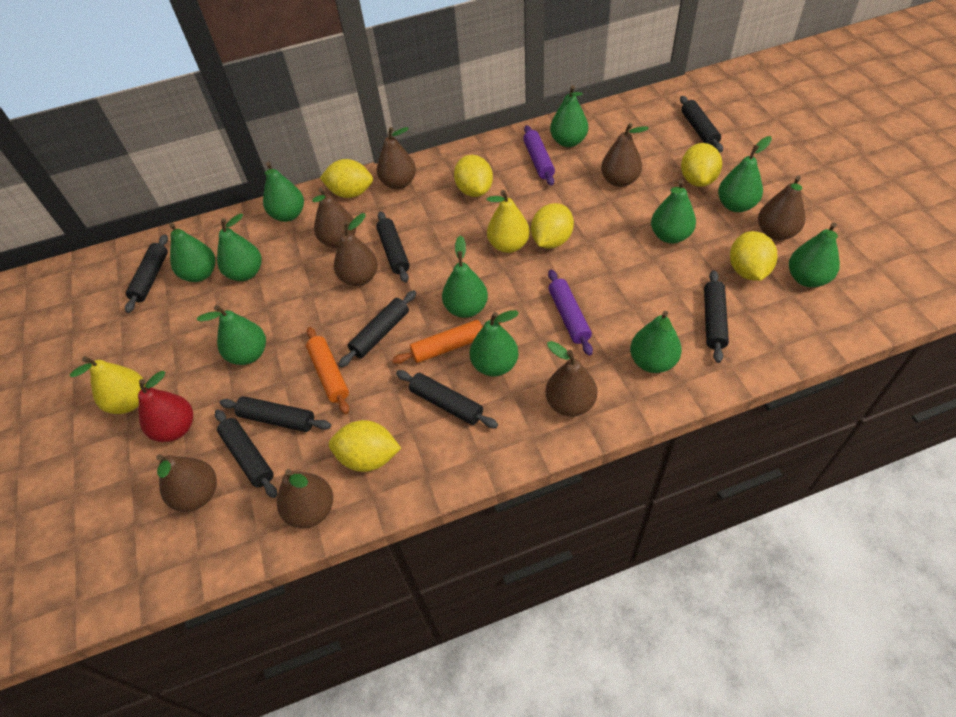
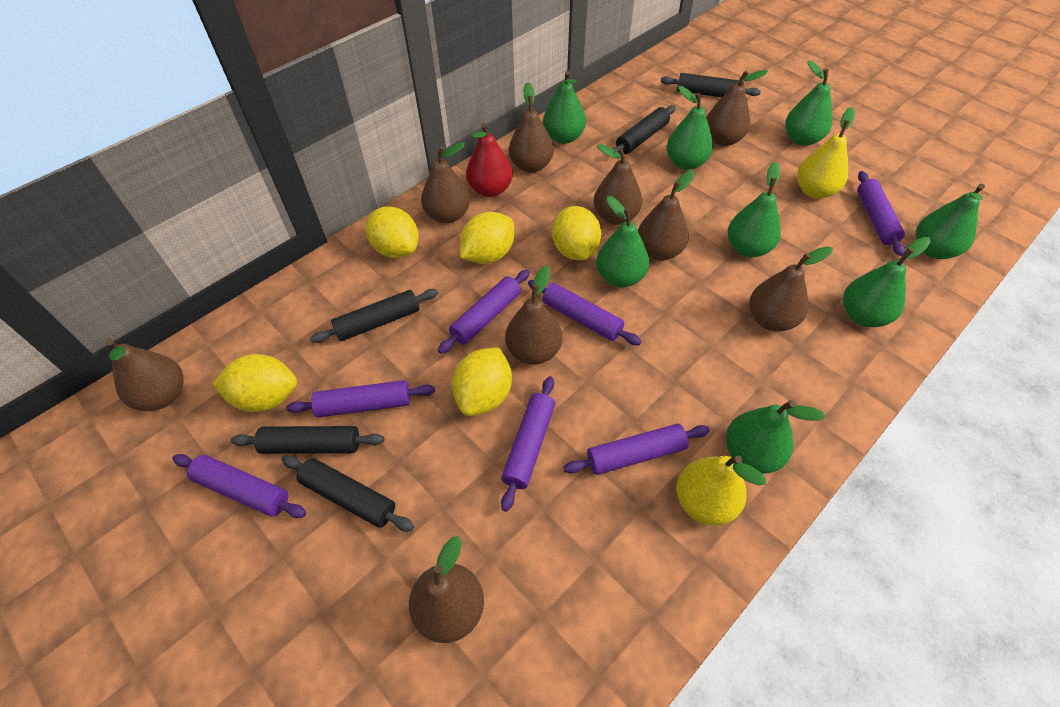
black rolling pin: [125,234,168,313] [215,409,277,498] [219,396,331,432] [339,290,416,367] [376,211,410,283] [396,370,498,428] [680,96,723,152] [704,270,729,363] = 8 -> [231,426,385,454] [282,455,414,532] [310,289,438,343] [612,105,676,154] [661,73,761,97] = 5
brown pear: [156,454,217,512] [277,469,333,528] [312,188,356,248] [334,213,378,286] [377,127,416,189] [546,341,597,417] [601,123,649,187] [758,176,806,240] = 8 -> [105,339,184,411] [409,536,484,643] [421,142,470,223] [505,266,562,365] [509,82,554,173] [594,144,643,225] [638,170,695,261] [706,70,768,146] [749,246,833,332] = 9
green pear: [169,222,215,282] [197,305,266,365] [217,213,261,281] [263,162,304,222] [442,236,488,318] [470,310,519,376] [550,85,588,147] [630,311,682,373] [651,180,696,244] [718,136,772,212] [789,222,840,287] = 11 -> [543,70,586,144] [596,196,649,288] [667,86,713,170] [726,400,826,474] [727,162,781,257] [785,60,832,146] [843,237,931,327] [916,184,985,259] = 8
orange rolling pin: [306,327,349,414] [392,319,501,364] = 2 -> none = 0
purple rolling pin: [523,125,555,186] [548,270,593,356] = 2 -> [172,454,306,518] [286,380,435,417] [438,269,530,354] [501,376,555,512] [528,280,642,345] [563,424,710,475] [857,171,905,256] = 7
yellow lemon: [320,159,373,198] [329,420,401,472] [454,155,493,197] [531,203,574,248] [681,143,722,187] [730,231,777,281] = 6 -> [212,354,297,412] [366,206,419,258] [452,348,512,416] [460,212,514,264] [552,206,601,260] = 5

